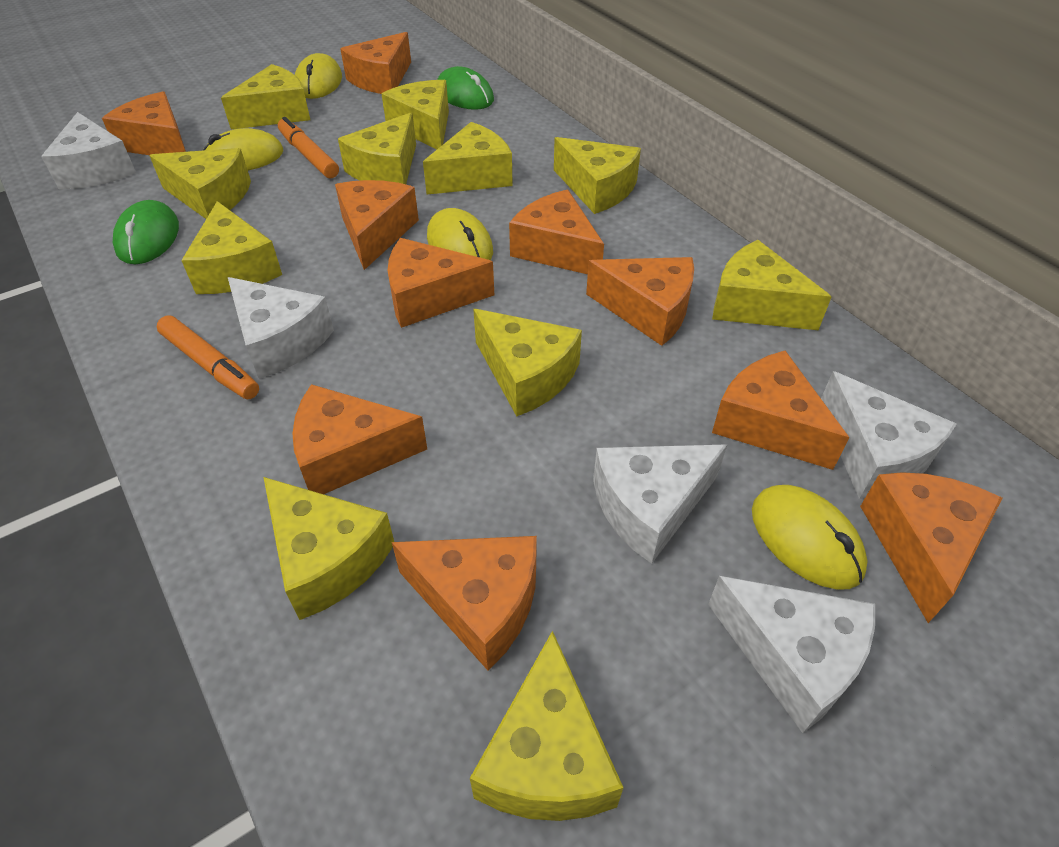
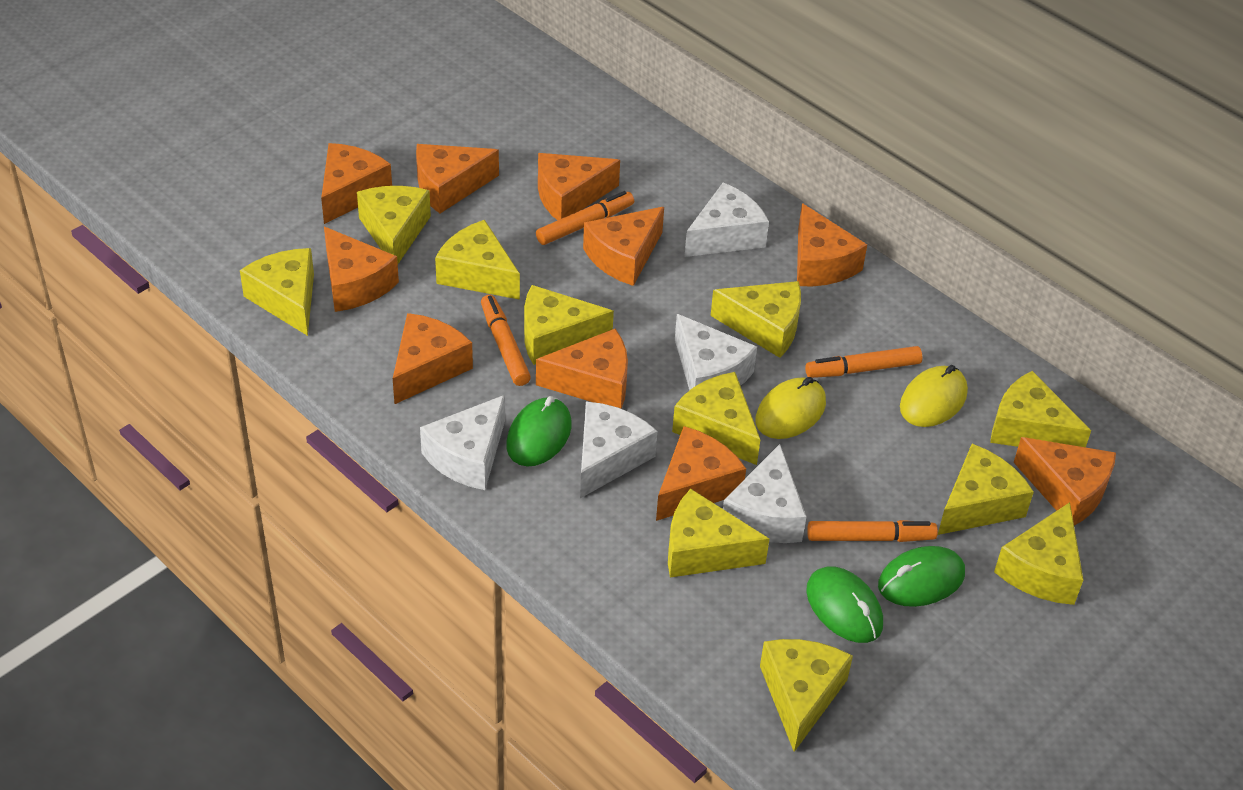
green mouse: [113,200,179,264] [437,66,494,110] = 2 -> [507,396,572,467] [806,566,883,643] [878,546,965,607] = 3
orange marker: [157,316,259,399] [278,117,339,178] = 2 -> [481,295,531,386] [536,191,634,245] [805,346,922,378] [807,520,938,542] = 4
yellow mouse: [203,128,283,171] [295,53,342,99] [427,208,493,260] [752,485,868,590] = 4 -> [755,377,826,439] [900,365,968,427] = 2

